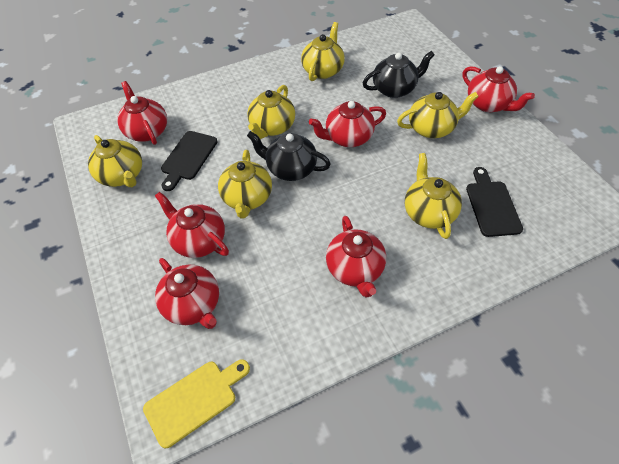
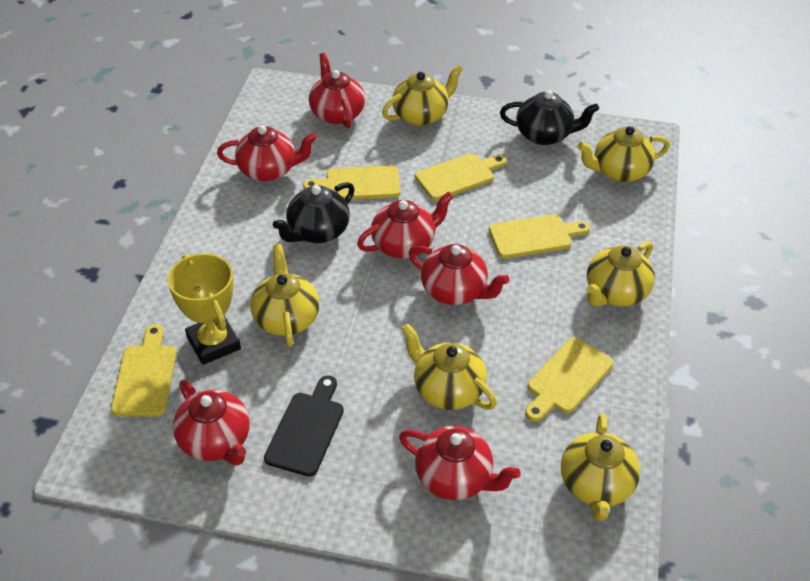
black cutting board: [161,131,218,191] [466,167,523,237] = 2 -> [264,375,344,477] = 1
yellow cutting board: [143,360,250,448] = 1 -> [111,324,176,416] [303,165,400,200] [415,153,507,201] [489,214,590,259] [525,337,613,422] = 5
yellow trophy: none = 0 -> [168,253,241,365] = 1

